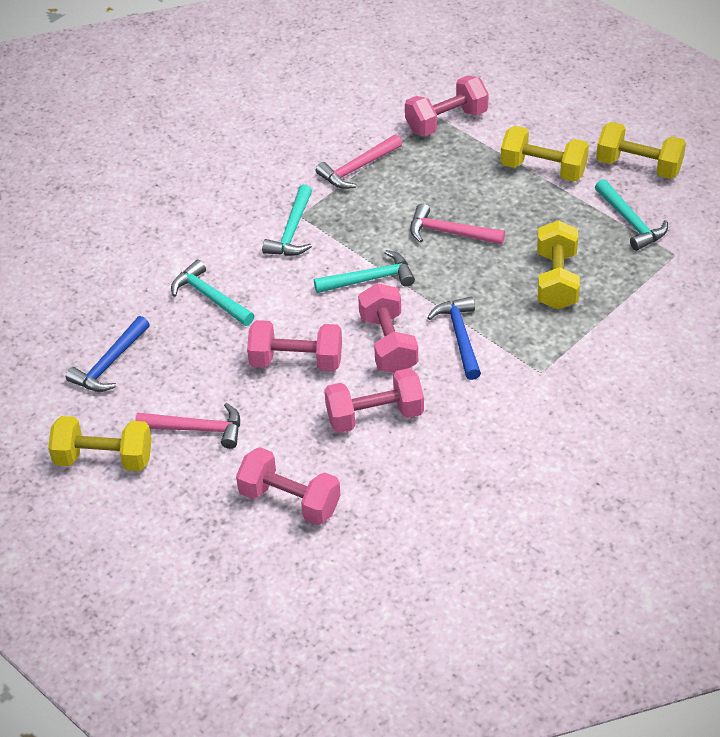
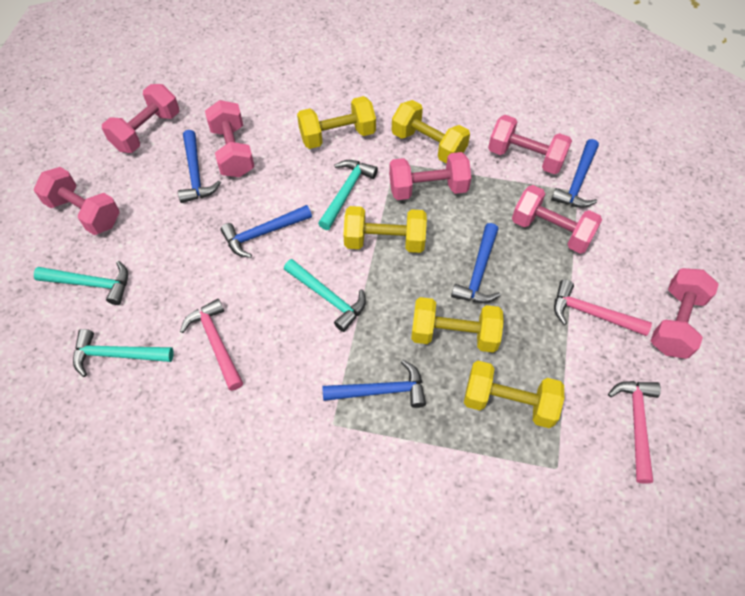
blue hammer: [66,316,150,392] [427,296,481,380] = 2 -> [178,130,221,203] [220,205,312,258] [322,360,426,408] [451,223,500,303] [551,139,599,208] = 5
pink dumbbell: [236,447,341,525] [247,320,342,371] [324,368,424,433] [358,283,418,373] [405,76,489,136] = 5 -> [34,167,120,235] [102,84,179,153] [205,100,255,177] [389,152,471,200] [488,115,572,174] [512,185,602,254] [651,268,719,359] = 7
yellow dumbbell: [48,416,152,471] [500,126,589,182] [537,220,580,310] [596,122,686,179] = 4 -> [297,96,376,149] [343,206,427,253] [392,100,470,164] [411,297,504,353] [464,361,564,428] = 5

